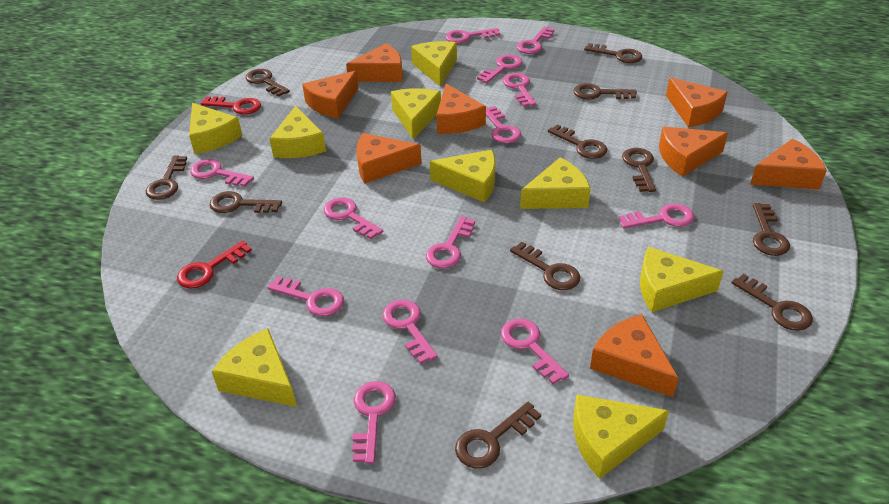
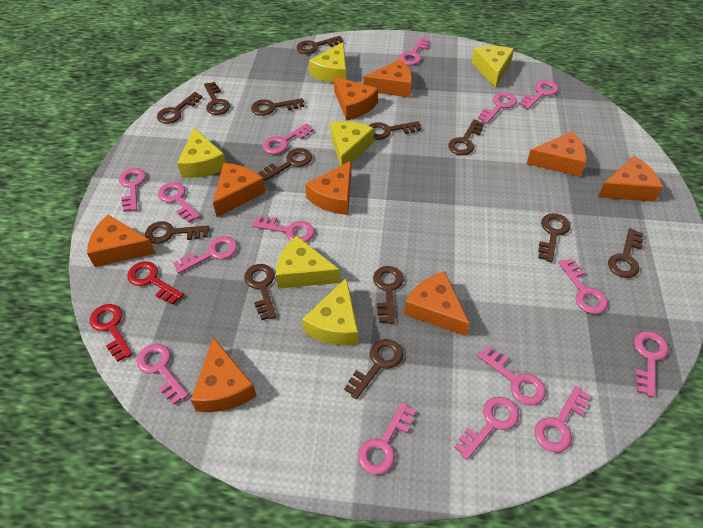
brown key: [146,156,187,200] [210,191,282,213] [246,69,290,96] [455,402,541,469] [510,242,580,290] [548,124,607,159] [574,83,637,99] [584,43,642,63] [622,148,656,192] [731,274,813,331] [753,203,790,256] = 11 -> [145,221,210,244] [157,92,203,124] [204,82,230,115] [244,264,276,320] [251,98,304,116] [259,148,312,181] [296,36,343,54] [344,339,403,399] [369,121,421,140] [373,266,404,324] [448,119,484,155] [538,213,570,262] [608,228,643,278] = 13
orange cheese: [302,71,359,118] [346,43,403,82] [357,133,422,183] [436,84,486,134] [590,314,679,397] [659,127,728,177] [666,78,728,127] [750,139,827,190] = 8 -> [87,215,156,267] [191,337,257,412] [213,163,265,217] [305,161,351,215] [334,77,378,121] [364,59,412,97] [404,271,470,336] [526,131,587,177] [598,156,663,202] = 9
pink key: [190,159,254,187] [267,276,344,316] [324,198,383,239] [352,381,396,464] [382,300,438,364] [426,216,475,269] [445,28,500,43] [477,55,523,83] [486,106,521,144] [501,318,569,384] [503,73,536,107] [517,27,554,54] [618,204,694,229] = 13 -> [119,168,146,212] [136,344,188,405] [158,182,200,223] [173,236,237,274] [252,216,315,242] [262,123,313,154] [358,402,416,475] [399,37,430,65] [454,396,519,460] [477,346,546,406] [478,92,517,124] [519,80,559,109] [535,386,591,452] [558,258,608,314] [634,331,669,398] = 15
yellow cheese: [189,103,242,154] [212,328,297,407] [270,106,326,158] [391,88,441,140] [411,41,457,87] [430,150,495,203] [520,158,591,209] [573,394,669,479] [640,247,724,312] = 9 -> [177,128,226,178] [276,236,340,289] [302,277,358,345] [309,42,346,83] [330,121,374,166] [472,46,514,88] = 6

